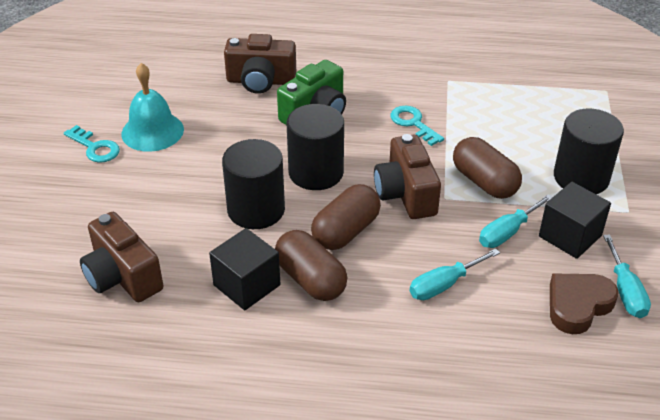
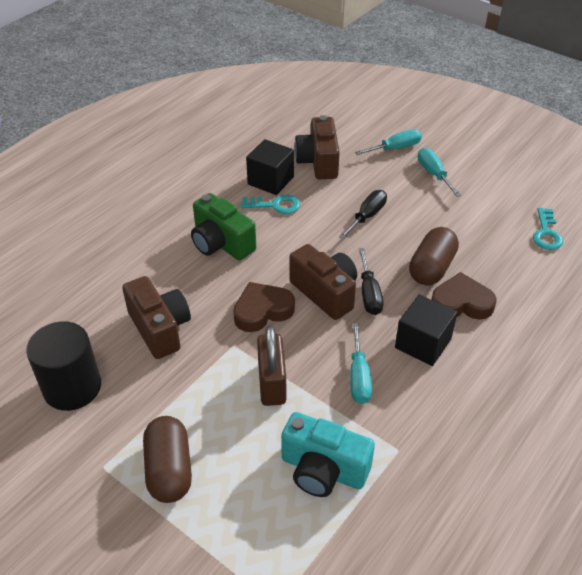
black cylinder: [222,139,285,229] [287,104,344,190] [554,109,624,194] = 3 -> [26,321,101,411] = 1
black screwdriver: none = 0 -> [339,190,387,239] [359,248,384,315] = 2
brown capsule: [275,230,347,301] [311,184,381,250] [453,137,522,199] = 3 -> [143,416,192,503] [409,227,459,285] = 2
brown heart: [550,273,618,334] = 1 -> [233,282,295,332] [431,272,497,320] = 2
brown padlock: none = 0 -> [257,325,286,406] = 1
turquoise bell: [121,63,184,152] = 1 -> none = 0
turquoise camera: none = 0 -> [281,412,375,497] = 1

